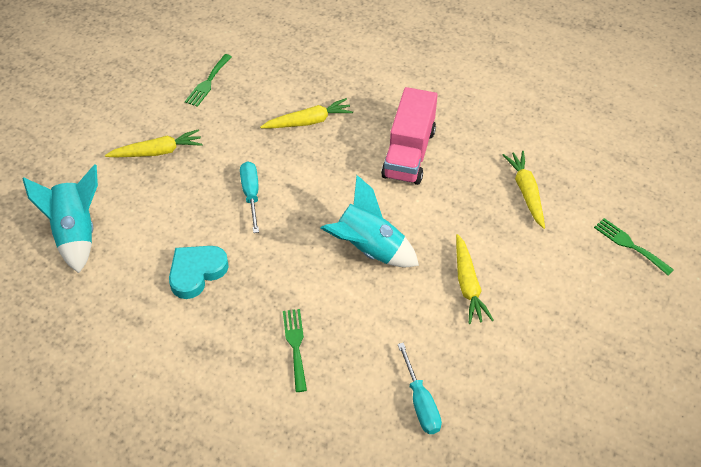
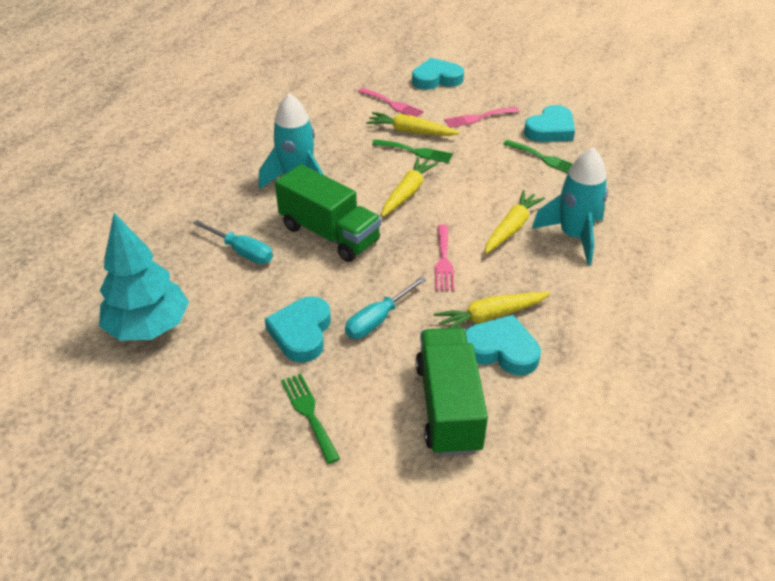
green truck: none = 0 -> [275,164,381,262] [415,327,488,456] = 2
pink fork: none = 0 -> [358,88,424,117] [435,224,454,291] [444,107,519,128] = 3
pink truck: [381,87,438,185] = 1 -> none = 0
turquoise heart: [169,246,229,299] = 1 -> [265,296,331,362] [412,58,464,90] [466,315,541,376] [524,105,575,142] = 4
turquoise tree: none = 0 -> [99,213,189,341] = 1

